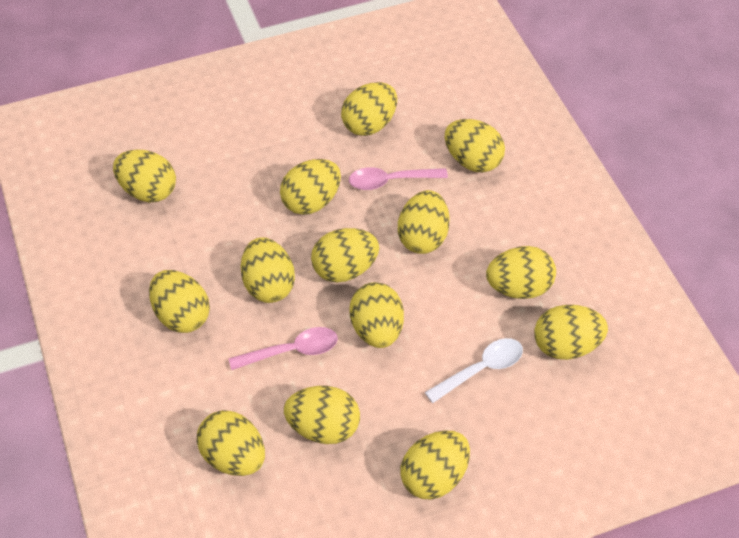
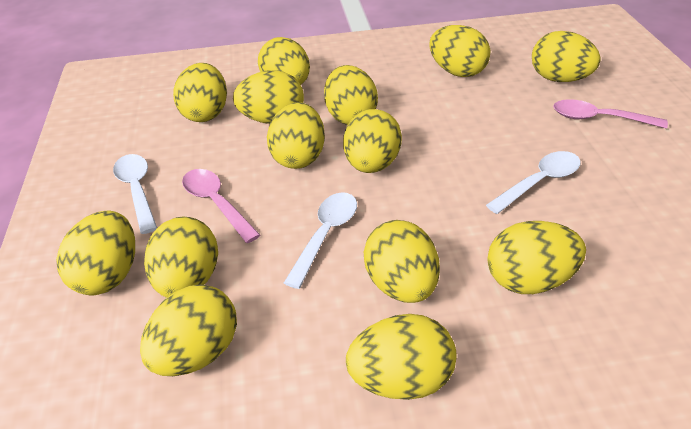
white spoon: [425,338,523,403] = 1 -> [113,154,157,234] [284,192,357,289] [486,151,581,214] = 3

